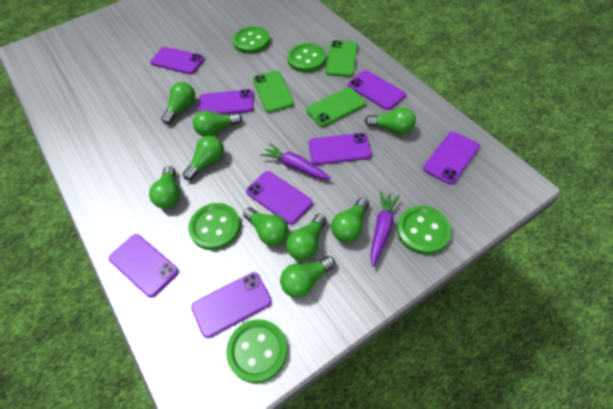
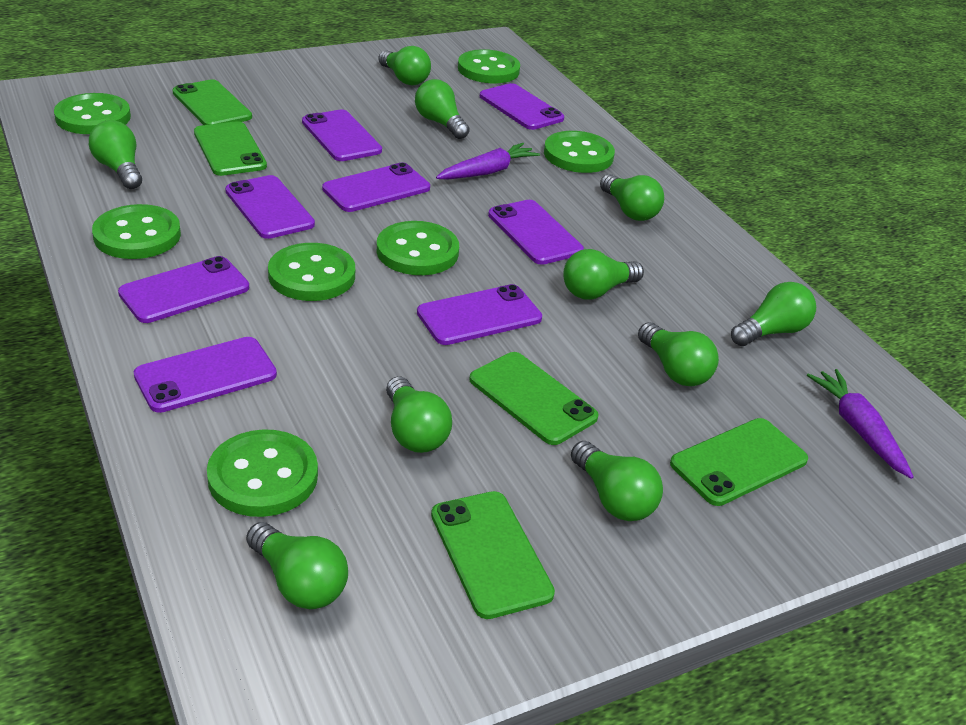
green button: [188,203,240,250] [226,319,288,383] [233,26,270,54] [287,43,326,72] [397,206,452,255] = 5 -> [54,93,131,134] [92,204,181,259] [207,429,318,517] [268,243,355,301] [377,221,459,275] [458,49,520,83] [544,131,615,173] = 7
green light bulb: [149,166,180,209] [161,82,195,124] [183,135,224,180] [193,110,242,137] [243,207,289,246] [280,256,335,298] [286,214,327,261] [331,198,369,242] [365,107,416,134] = 9 -> [89,120,142,189] [246,522,348,609] [378,46,431,85] [386,377,452,453] [415,79,470,139] [563,249,644,299] [571,441,663,521] [600,174,664,221] [638,322,719,386] [731,282,816,346] = 10
green phone: [253,71,294,113] [306,87,366,127] [325,40,358,77] = 3 -> [172,79,252,125] [194,121,267,176] [431,491,555,619] [469,352,599,445] [670,418,808,506] = 5

